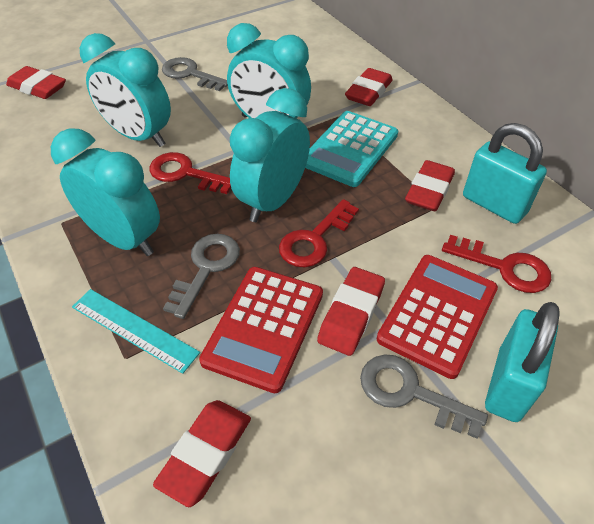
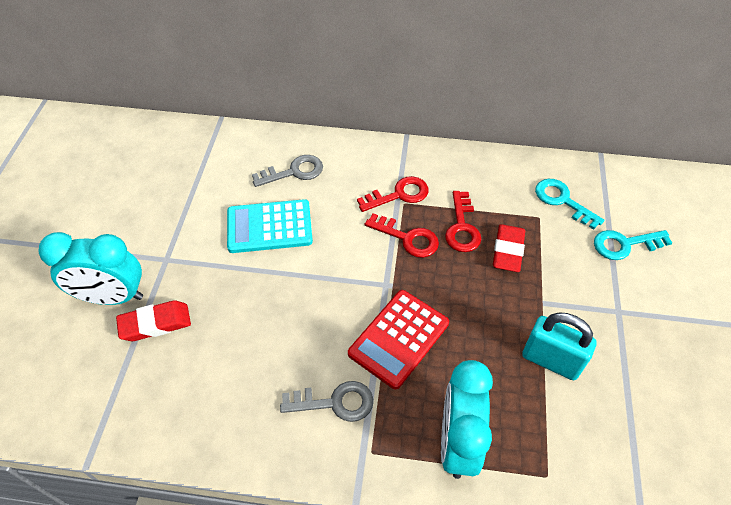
grey key: [162,57,228,91] [163,234,240,319] [360,355,488,439] = 3 -> [252,155,323,187] [280,381,373,422] = 2
red calculator: [199,267,323,393] [377,255,498,379] = 2 -> [348,290,449,389] = 1
red eraser: [6,66,66,99] [153,400,251,507] [317,267,385,356] [345,68,393,106] [405,160,455,211] = 5 -> [116,300,191,341] [493,224,525,272] = 2
turquoise clock: [51,128,160,256] [80,33,171,147] [227,23,311,118] [230,88,310,222] = 4 -> [39,232,143,305] [441,360,493,479] = 2
turquoise key: none = 0 -> [535,179,604,230] [594,230,672,260] = 2
turquoise padlock: [463,123,547,224] [485,302,560,422] = 2 -> [522,312,597,381] = 1
turquoise ruler: [72,289,200,374] = 1 -> none = 0

